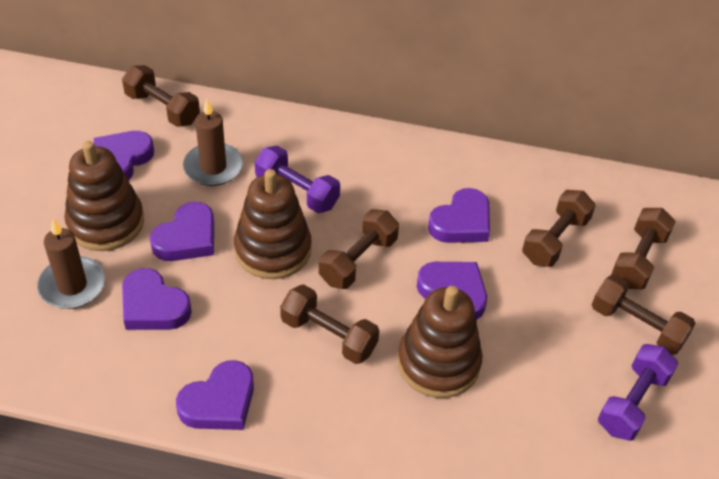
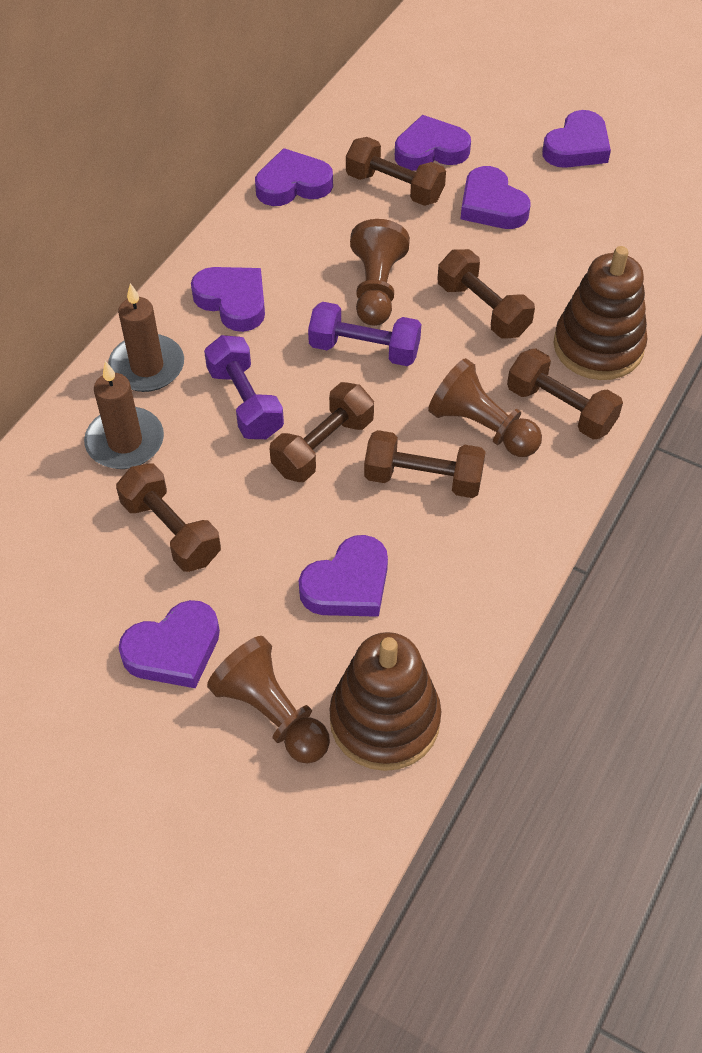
brown pawn: none = 0 -> [207,636,330,763] [350,219,410,326] [428,358,542,457] = 3
brown stacking toy: [64,141,144,251] [234,169,312,279] [398,286,482,398] = 3 -> [329,632,441,771] [553,246,648,380] = 2
purple heart: [94,131,154,180] [122,268,192,330] [150,202,214,261] [176,360,254,430] [417,262,487,320] [428,188,490,243] = 6 -> [119,600,220,688] [191,267,265,332] [255,148,333,206] [299,535,388,617] [395,115,471,170] [461,166,530,229] [542,110,611,168] = 7

